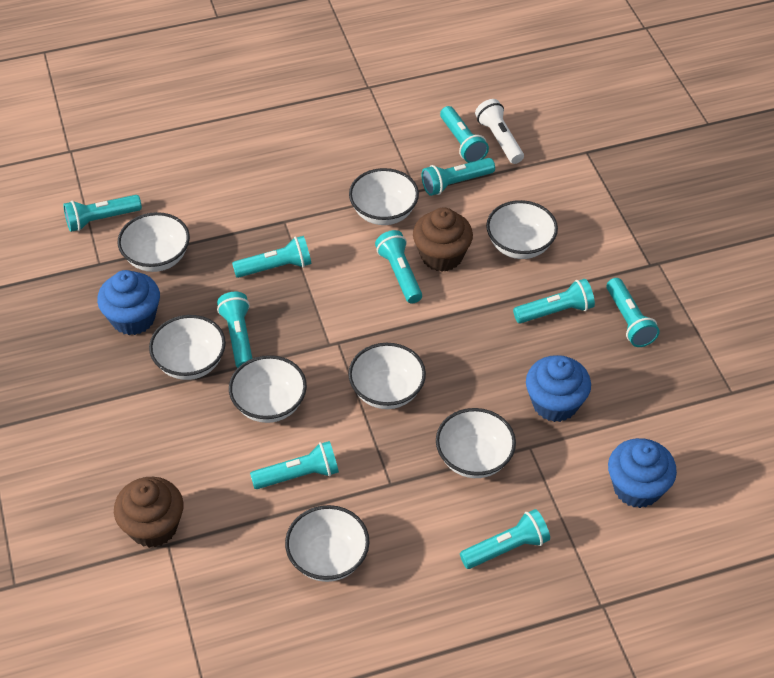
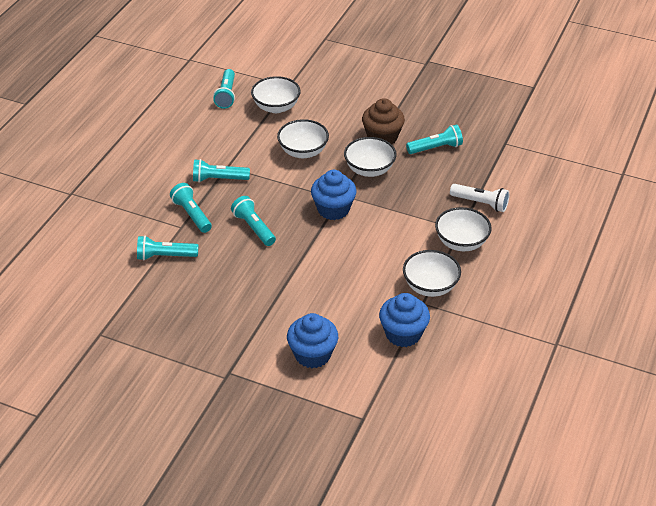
brown cupcake: [114,477,184,548] [413,207,473,272] = 2 -> [362,98,405,144] = 1
turquoise flashlight: [63,195,142,232] [217,292,253,368] [232,236,312,278] [250,441,339,489] [375,230,422,304] [422,158,495,196] [440,106,489,163] [460,509,550,569] [513,279,595,324] [607,278,660,347] = 10 -> [137,236,198,261] [170,183,212,233] [193,159,250,183] [213,69,235,109] [231,196,276,246] [406,124,463,154] = 6
white bowl: [118,212,190,272] [149,315,226,380] [229,355,307,423] [285,505,369,582] [348,343,426,409] [349,168,419,225] [436,408,516,478] [486,200,558,259] = 8 -> [251,76,301,113] [277,119,329,158] [344,137,397,177] [403,250,461,297] [435,207,492,251] = 5

